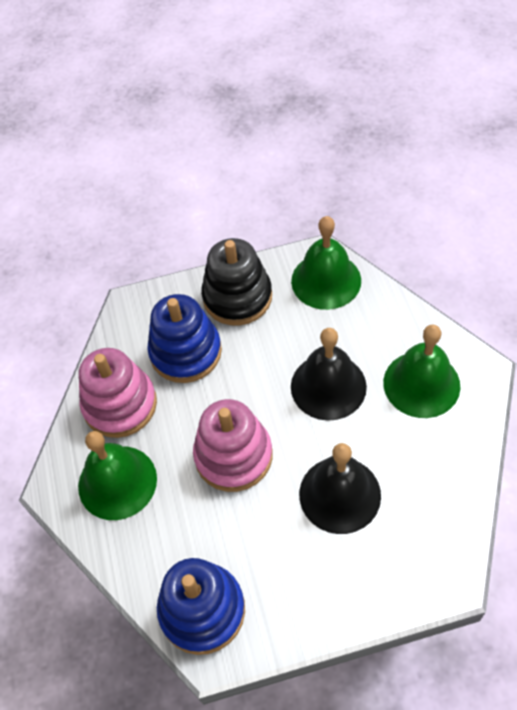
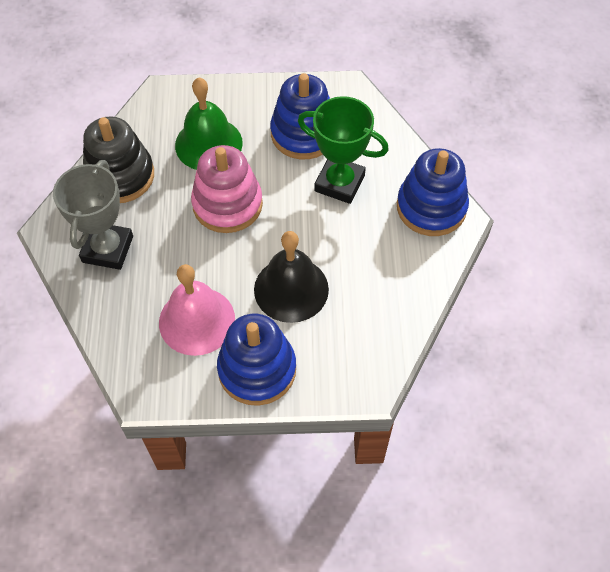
black bell: [291,328,367,421] [299,443,381,534] = 2 -> [254,231,329,323] = 1
blue stacking toy: [147,294,222,383] [157,558,245,655] = 2 -> [217,314,296,406] [270,73,330,159] [397,148,469,236] = 3
green bell: [78,431,157,520] [291,216,361,310] [383,325,461,418] = 3 -> [175,77,243,170] = 1
green trophy: none = 0 -> [298,96,389,204] = 1
grey trophy: none = 0 -> [53,160,133,270] = 1
pink bell: none = 0 -> [159,264,235,356] = 1
pink stacking toy: [79,348,157,438] [193,399,272,492] = 2 -> [191,145,263,233] = 1

